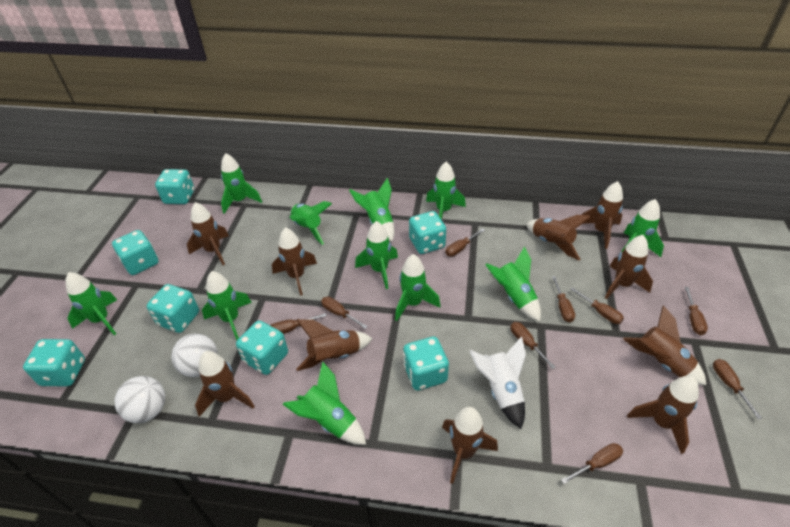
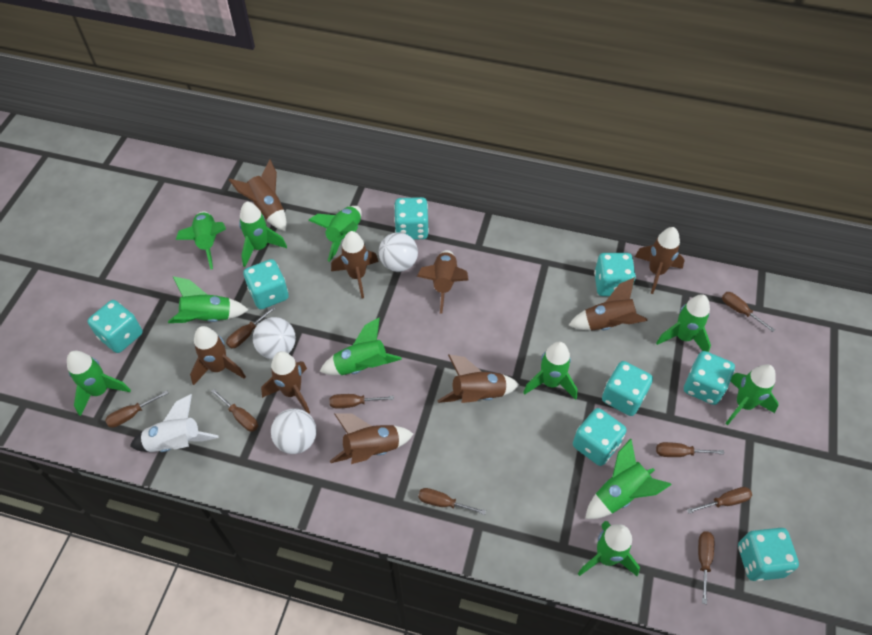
brown rocket: [187,202,229,265] [195,351,255,417] [272,227,317,296] [296,319,373,371] [442,407,498,484] [526,215,591,260] [582,181,623,249] [605,235,653,299] [623,305,706,385] [627,376,699,454] = 10 -> [190,326,246,385] [229,159,287,231] [261,351,310,414] [330,413,413,464] [331,231,379,299] [417,250,469,314] [438,355,519,403] [569,277,648,331] [635,227,685,294] = 9
turquoise dice: [23,339,85,386] [112,230,159,275] [147,284,199,333] [155,169,194,204] [236,321,288,375] [403,336,449,391] [409,211,446,254] = 7 -> [87,300,143,353] [243,259,289,309] [394,197,429,240] [573,408,626,466] [594,253,636,296] [602,361,653,416] [684,351,735,405] [738,528,799,581] = 8
white ball: [115,376,165,423] [171,333,217,377] = 2 -> [253,317,296,359] [271,408,317,454] [379,232,418,272] = 3

